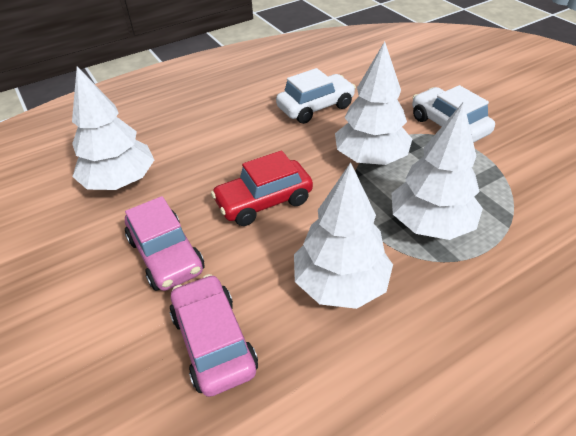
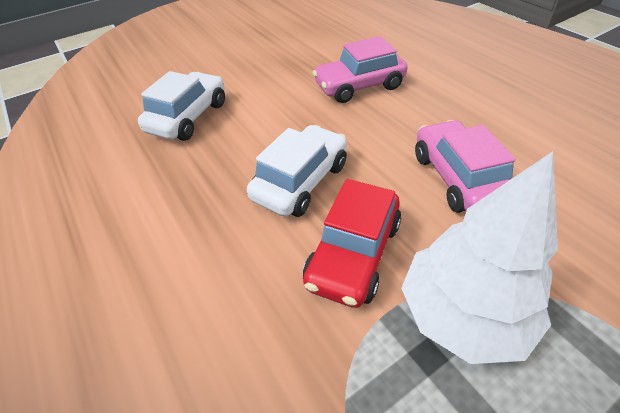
white tree: [72,66,154,190] [294,162,393,309] [335,41,412,165] [392,102,483,240] = 4 -> [401,151,558,364] = 1

